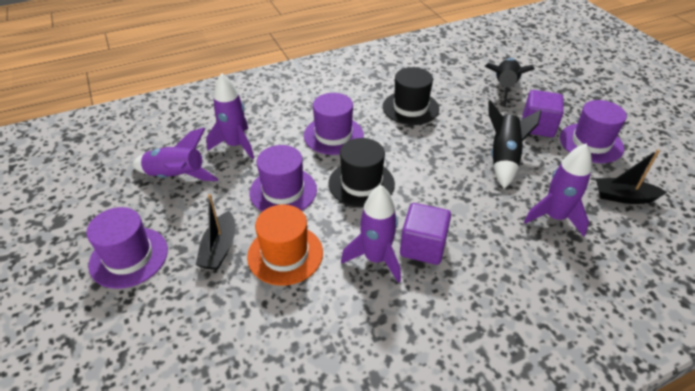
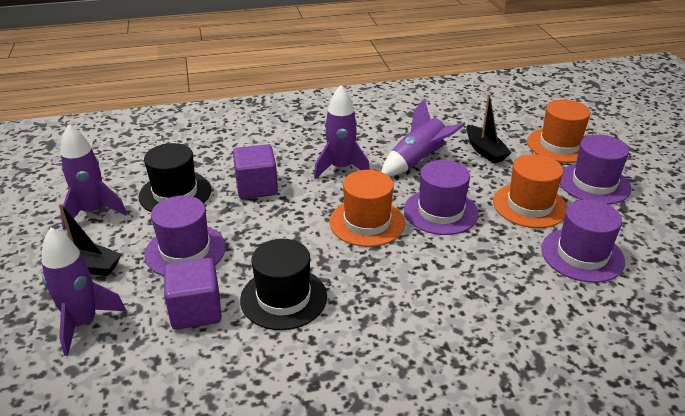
black rocket: [485,58,535,107] [489,100,541,189] = 2 -> none = 0
orange hat: [247,205,323,286] = 1 -> [329,170,405,247] [493,154,568,228] [527,100,590,163] = 3

